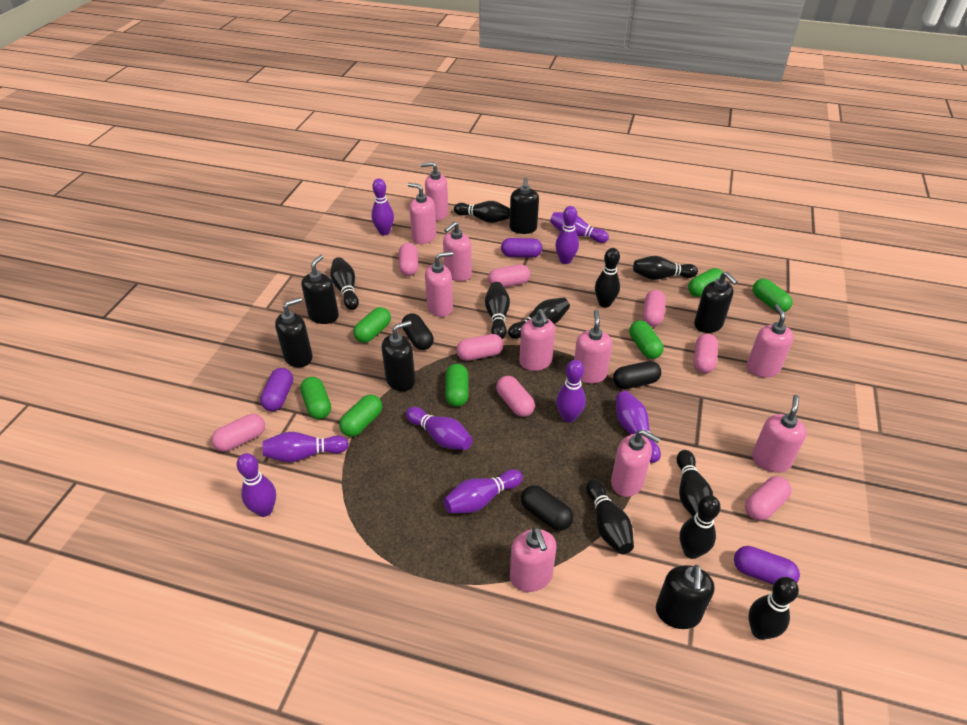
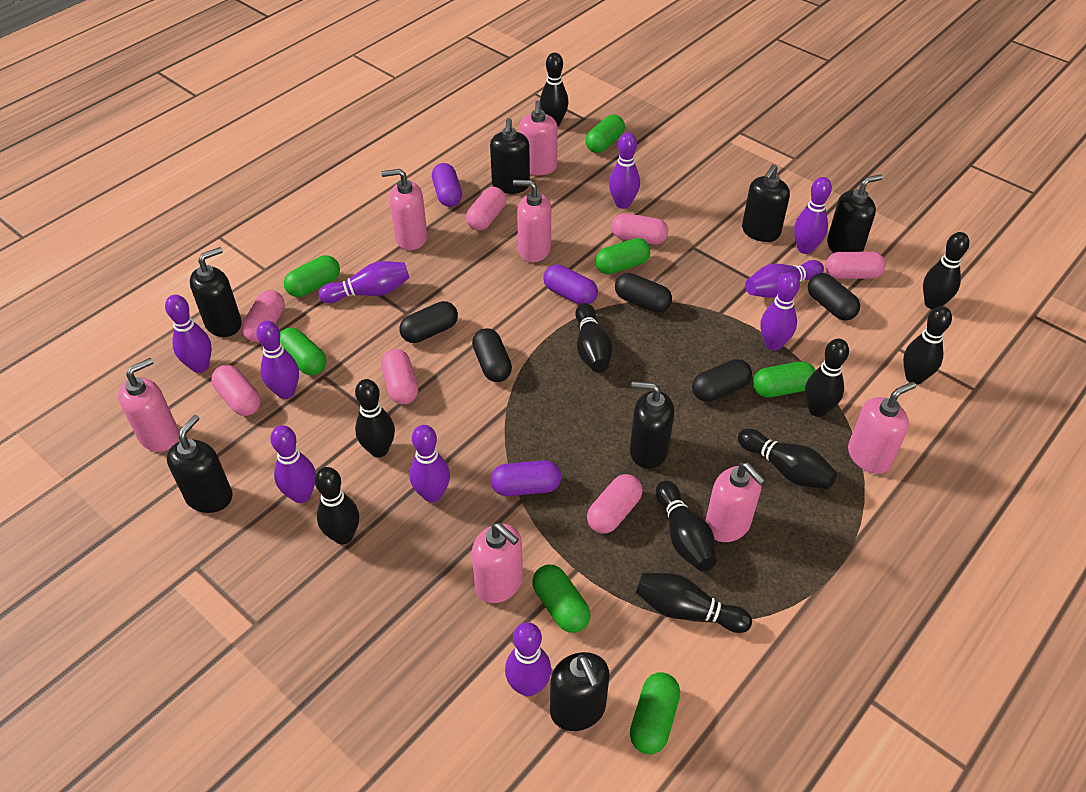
black capsule: [402,313,434,350] [521,485,573,531] [613,361,661,389] = 3 -> [399,301,458,343] [472,328,512,382] [615,273,672,313] [692,359,752,402] [808,273,860,321] = 5
black soap dispenser: [275,297,313,367] [301,255,339,324] [381,320,415,391] [510,177,539,234] [656,565,715,629] [694,272,738,333] = 6 -> [167,415,233,513] [190,247,242,337] [490,118,530,194] [550,652,610,731] [630,381,674,469] [742,164,790,242] [827,174,883,253] = 7
pink capsule: [211,414,265,452] [399,243,418,276] [456,334,504,361] [488,264,530,287] [496,376,535,417] [643,290,666,326] [694,334,718,373] [745,476,792,521] = 8 -> [211,365,261,416] [242,290,285,342] [381,349,418,404] [466,187,506,231] [587,474,643,534] [611,213,668,245] [825,252,886,279] = 7
pink soap dispenser: [408,183,436,244] [421,162,448,221] [425,251,453,317] [443,222,472,281] [510,527,556,592] [519,309,555,371] [574,310,612,384] [611,429,660,497] [746,304,794,378] [752,395,807,473] = 10 -> [118,358,179,452] [381,169,427,250] [471,523,523,603] [513,180,551,262] [519,100,558,175] [706,462,766,542] [848,382,916,474] = 7
purple bowling pin: [237,453,276,517] [263,432,349,462] [371,179,394,235] [406,407,473,450] [443,469,523,513] [550,212,609,243] [555,206,579,264] [556,360,586,423] [616,391,661,463] = 9 -> [165,295,212,373] [256,321,299,399] [270,425,316,503] [318,261,409,303] [410,425,450,503] [505,622,551,697] [609,132,640,209] [745,260,824,298] [760,272,800,351] [794,177,832,254] = 10

